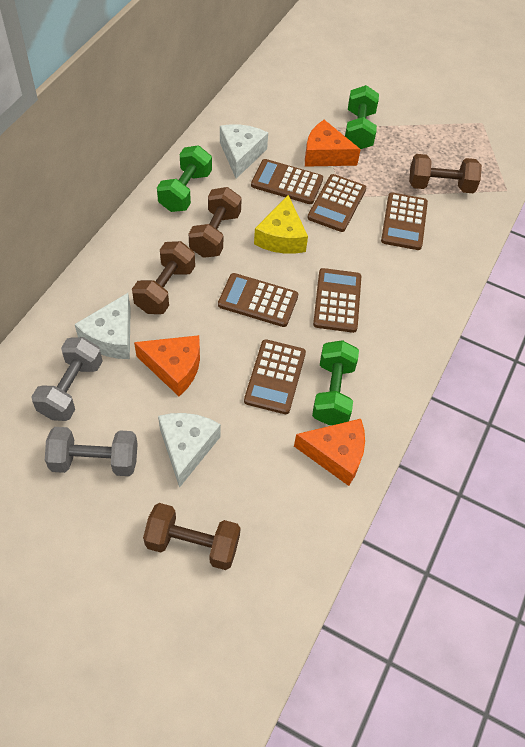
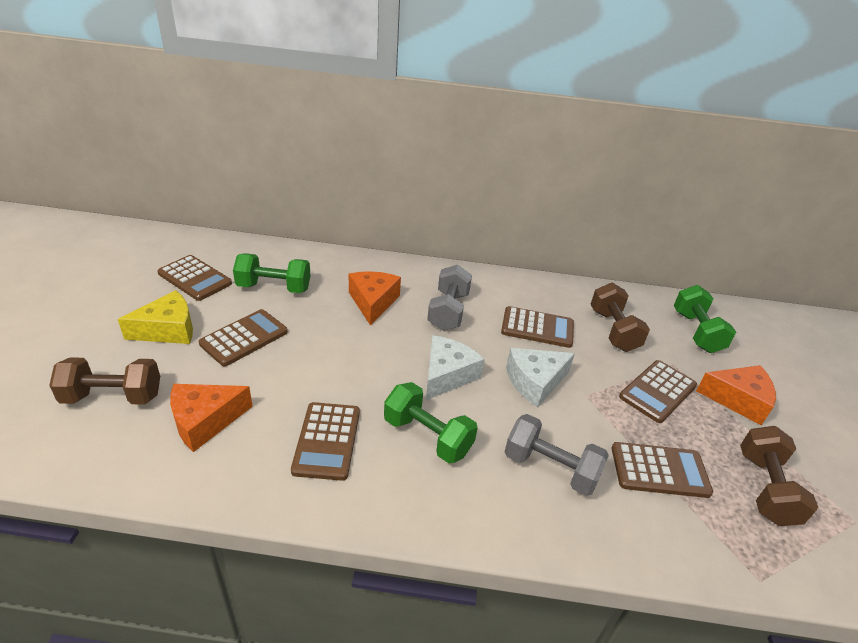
brown dumbbell: [132,241,195,314] [143,503,241,570] [189,187,242,258] [409,154,482,193] = 4 -> [49,357,160,404] [590,283,650,352] [740,426,818,526] = 3
white cheese: [75,293,131,359] [158,413,221,488] [220,124,268,179] = 3 -> [426,335,485,400] [506,348,575,407] = 2

